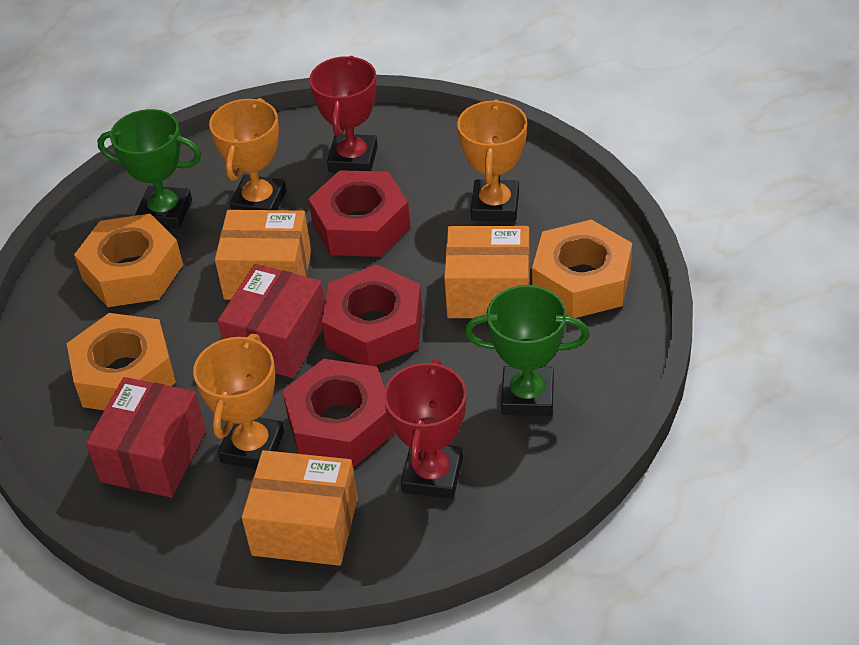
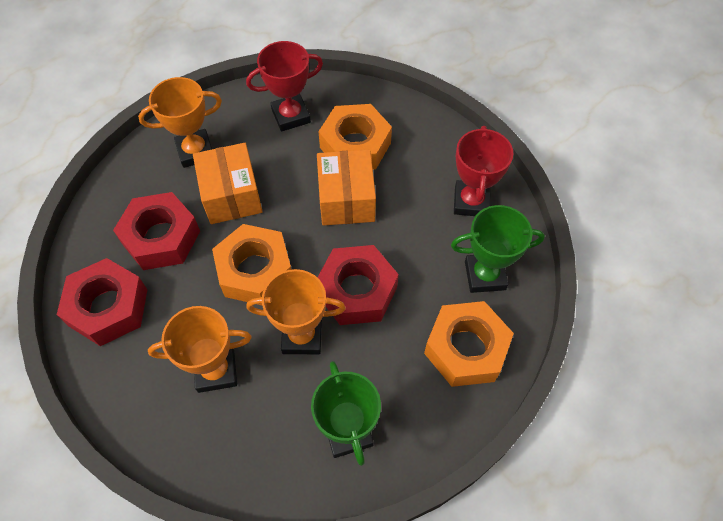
orange box: [215,210,311,300] [242,450,358,566] [444,226,530,318] = 3 -> [193,143,263,224] [317,150,376,226] = 2
red box: [86,377,206,497] [218,264,325,378] = 2 -> none = 0

